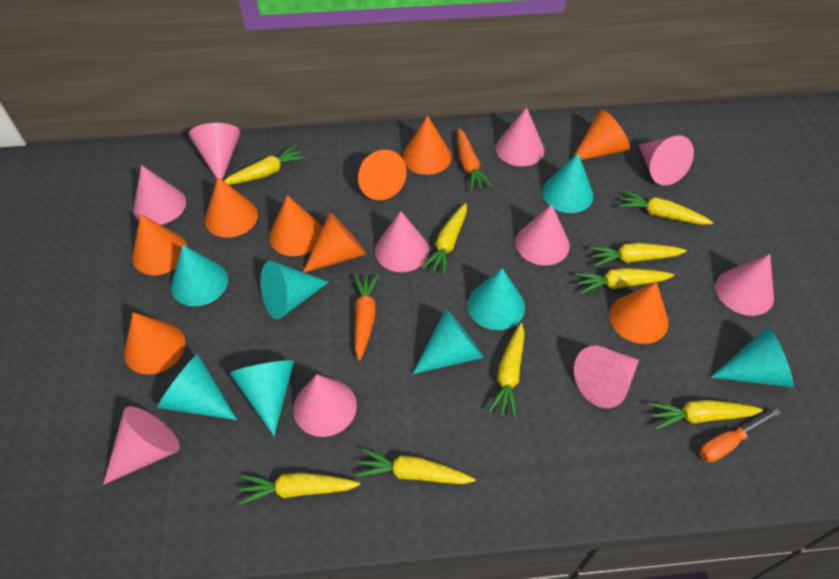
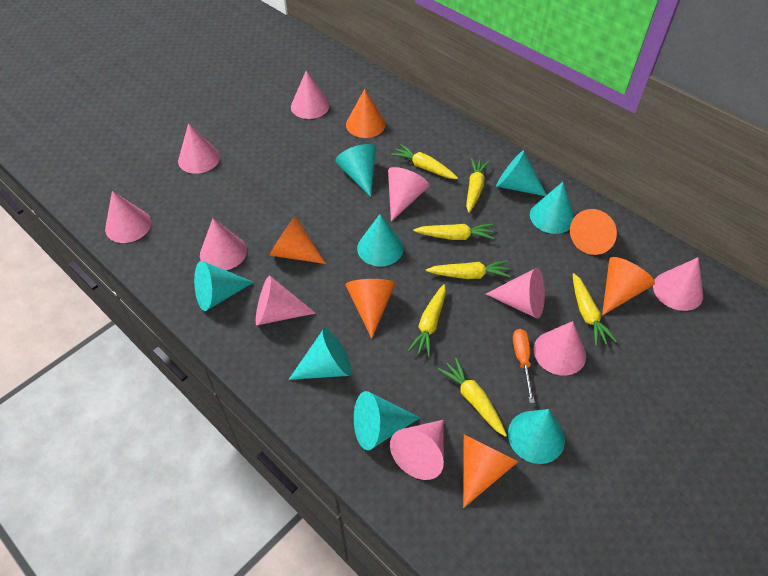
orange carrot: [354,273,379,361] [457,128,493,191] = 2 -> none = 0
orange cone: [124,312,185,374] [132,214,187,275] [205,177,258,238] [269,195,322,256] [303,212,367,273] [358,150,407,200] [403,116,451,175] [573,109,630,160] [609,282,668,344] = 9 -> [269,216,326,264] [345,279,396,339] [346,89,386,138] [463,434,518,508] [570,209,617,255] [602,257,655,316] = 6
yellow carrot: [224,145,306,185] [239,473,360,505] [356,448,476,484] [422,203,467,275] [488,323,525,419] [575,268,674,294] [589,243,687,266] [619,190,713,225] [649,400,763,429] = 9 -> [391,144,458,179] [408,284,446,357] [414,224,494,240] [426,260,511,279] [438,358,507,437] [466,158,489,213] [573,273,617,346] = 7

